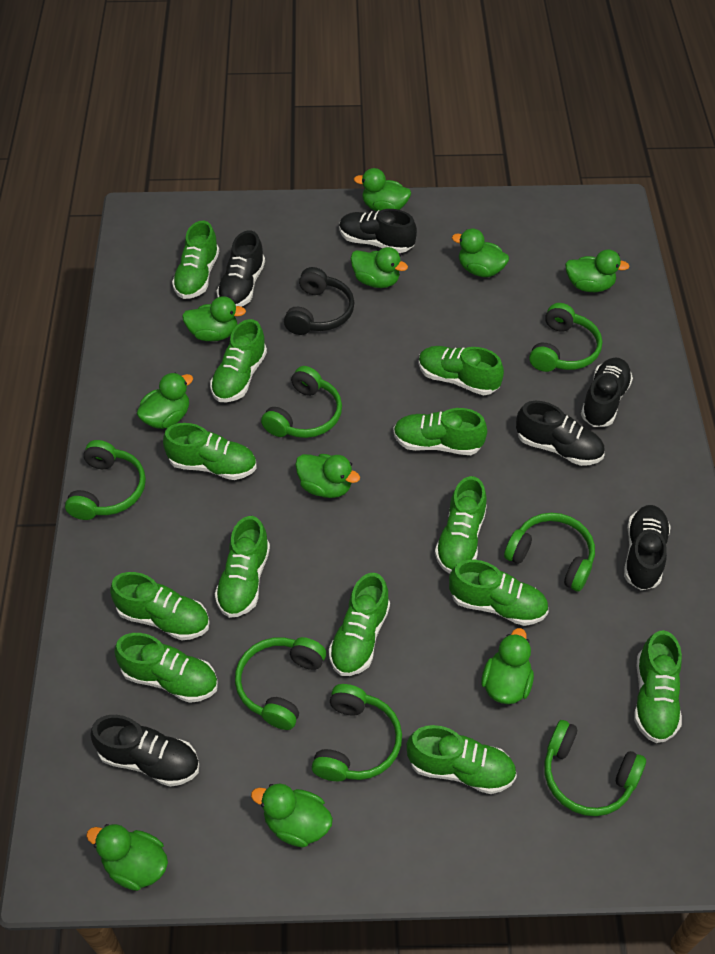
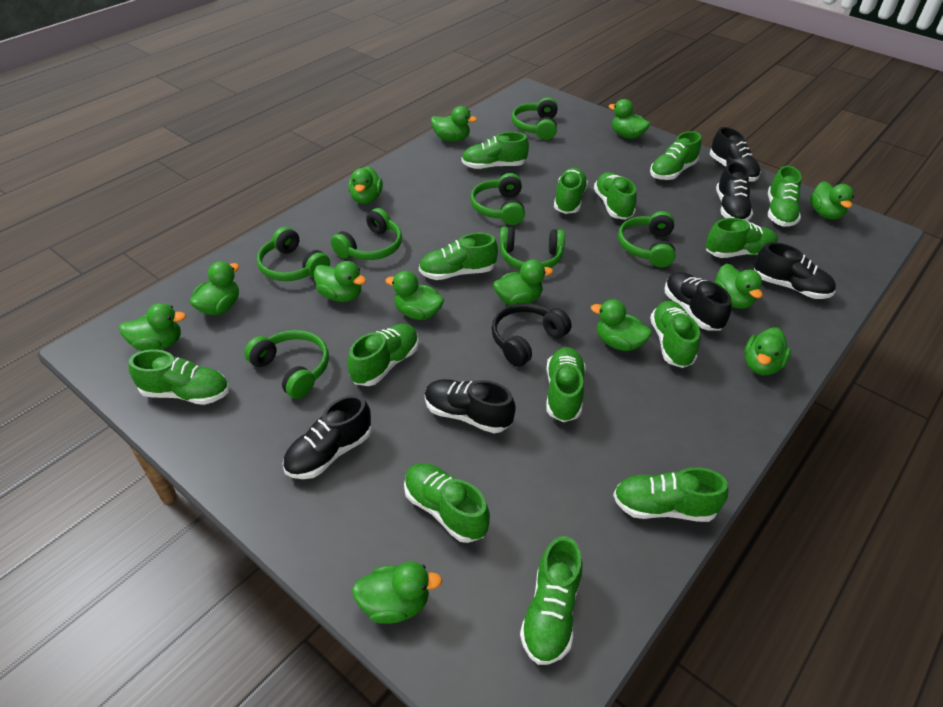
green duck: [86,824,168,891] [137,373,193,429] [182,296,246,341] [251,784,333,847] [295,454,360,498] [351,247,408,288] [354,168,411,211] [452,228,509,277] [481,628,534,704] [565,250,630,292] = 10 -> [119,303,186,351] [190,261,239,315] [314,261,366,302] [348,166,383,204] [352,562,442,624] [385,271,444,320] [431,106,477,142] [493,259,553,305] [591,299,652,351] [608,99,650,139] [714,264,763,309] [745,327,791,375] [810,181,854,220] = 13
green shoe: [110,572,209,640] [114,633,218,703] [163,423,257,480] [172,221,219,299] [210,319,267,403] [215,516,270,618] [329,573,390,676] [393,408,487,455] [407,725,517,794] [418,346,504,395] [435,476,487,574] [449,560,549,626] [634,630,682,743] = 13 -> [129,350,229,405] [347,324,419,386] [404,463,490,543] [419,232,498,280] [461,132,529,169] [520,536,583,665] [546,347,586,422] [554,168,588,214] [594,172,637,220] [613,467,728,522] [650,131,701,180] [650,301,700,368] [706,218,778,258] [768,166,802,227] = 14

